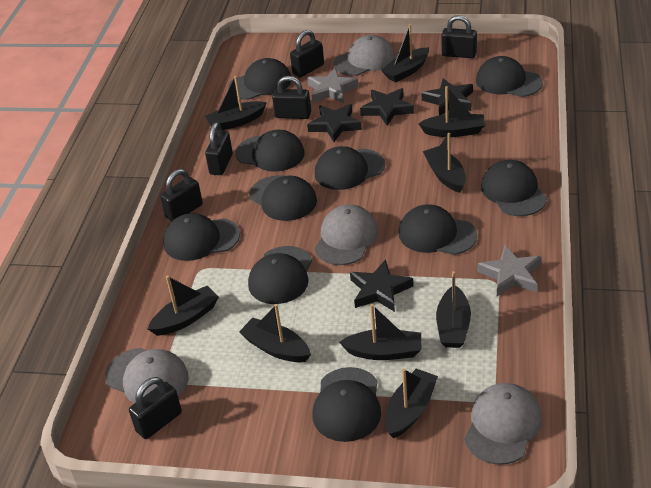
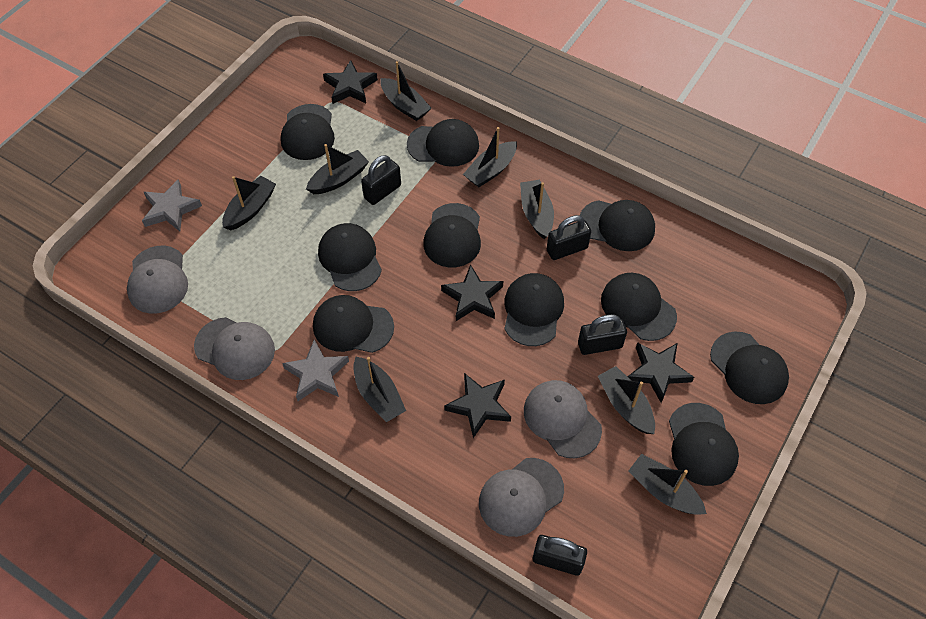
black boat: [148,276,219,336] [205,76,267,130] [239,304,311,362] [339,304,421,360] [381,24,429,82] [386,369,438,438] [418,86,485,137] [423,133,466,193] [436,271,471,348] = 9 -> [222,176,276,231] [306,144,369,194] [353,357,406,422] [380,61,431,121] [463,127,517,187] [520,180,554,239] [598,366,655,434] [628,454,707,515] = 8
black padlock: [129,377,182,439] [160,169,203,222] [205,122,233,175] [272,76,311,119] [290,30,324,77] [441,15,477,58] = 6 -> [361,155,401,205] [533,535,587,576] [547,215,591,260] [578,314,627,355] = 4

